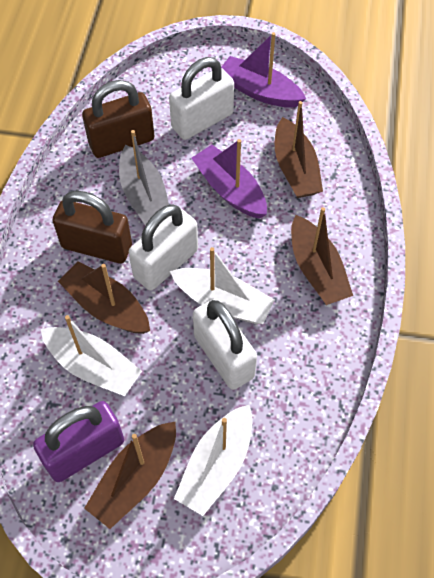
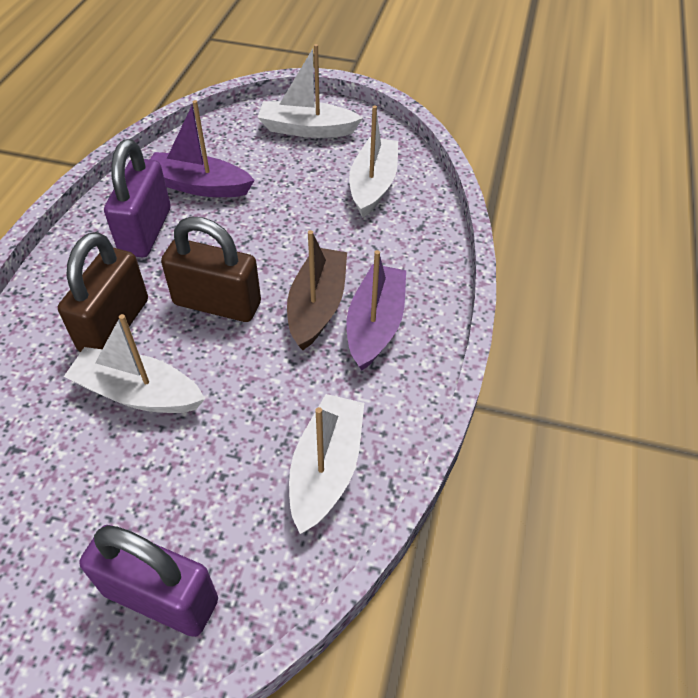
brown boat: [58,261,150,334] [84,422,176,529] [275,101,323,198] [291,207,353,305] = 4 -> [287,230,347,350] = 1
grey boat: [119,130,169,225] = 1 -> none = 0
purple padlock: [33,401,124,482] = 1 -> [79,525,218,637] [104,139,171,257] = 2
white boat: [41,315,142,396] [170,247,275,324] [174,405,253,516] = 3 -> [64,314,205,413] [257,44,363,138] [289,394,364,534] [349,105,398,217] = 4
white padlock: [129,204,198,291] [169,57,234,140] [193,299,257,390] = 3 -> none = 0

